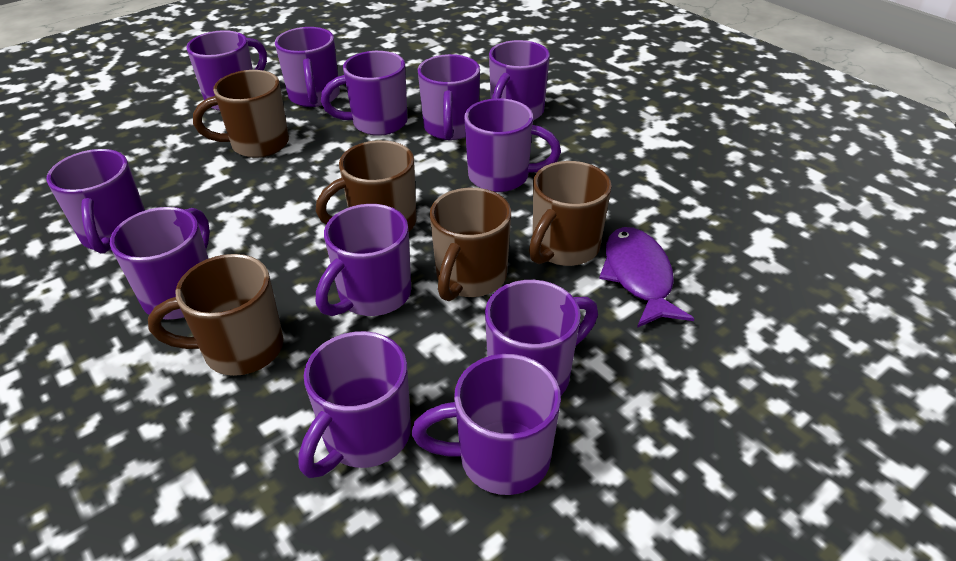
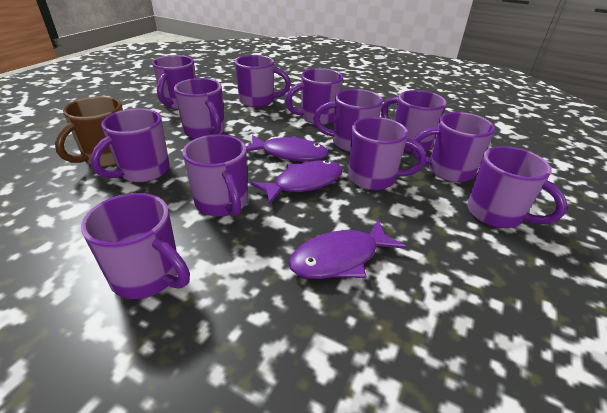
brown mug: [148,254,284,376] [193,70,289,158] [316,140,417,231] [429,188,511,301] [529,161,612,266] = 5 -> [55,96,123,166] = 1
purple fish: [599,227,694,328] = 1 -> [246,135,329,161] [251,160,343,205] [288,219,406,279] = 3

